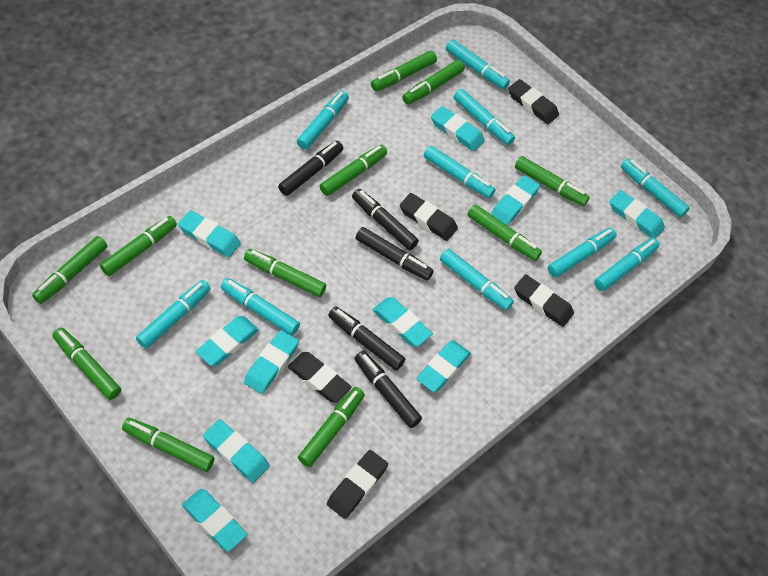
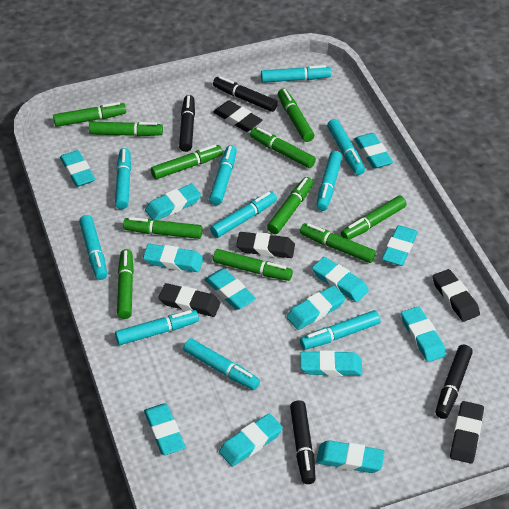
black marker: [278,141,343,196] [328,306,405,371] [352,189,419,250] [354,351,422,428] [355,227,434,280] = 5 -> [179,95,195,152] [213,76,278,112] [290,400,316,484] [435,345,473,419] = 4
turquoise eraser: [178,210,241,258] [182,489,247,552] [196,316,259,366] [203,419,269,483] [244,330,299,394] [373,297,433,347] [416,340,471,392] [431,106,485,151] [491,175,540,225] [610,190,665,239] = 10 -> [60,150,95,187] [143,244,203,272] [144,403,185,455] [145,184,201,221] [205,268,256,310] [219,413,283,467] [286,286,345,330] [300,350,362,376] [312,257,369,302] [316,440,385,473] [354,133,393,169] [382,225,418,266] [401,306,446,362] = 13

